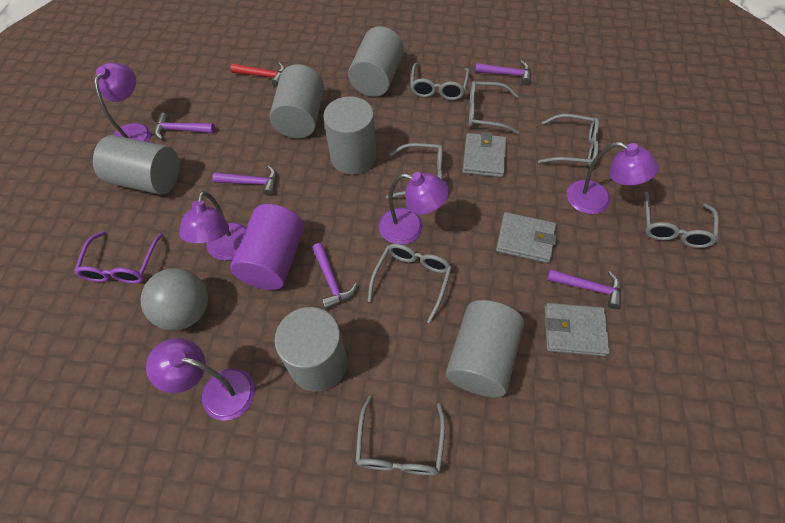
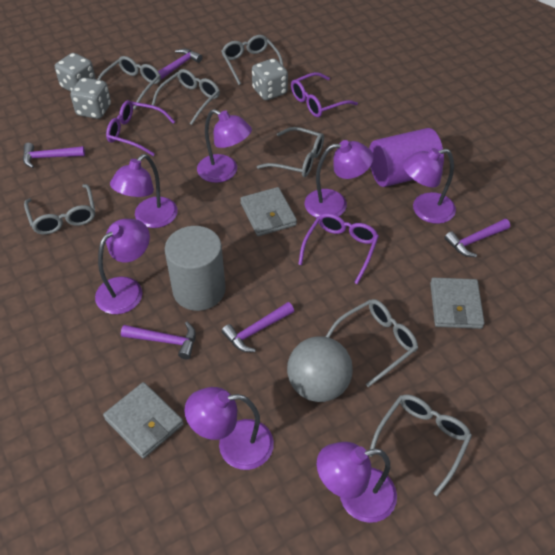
grey cylinder: [93,135,180,195] [270,64,324,138] [274,307,347,392] [323,96,376,175] [348,26,404,97] [446,300,524,397] = 6 -> [165,226,226,311] = 1
grey dice: none = 0 -> [55,53,96,92] [70,78,111,119] [252,58,288,100] = 3
purple glasses: [74,231,163,284] = 1 -> [106,100,175,156] [291,72,358,117] [298,213,379,284] = 3
purple lamp: [94,63,151,142] [146,338,255,421] [179,191,246,261] [379,172,449,245] [567,142,659,214] = 5 -> [95,219,150,314] [110,154,178,228] [184,387,274,470] [197,109,252,183] [305,140,374,218] [317,442,397,523] [403,148,456,224] = 7
red hammer: [231,62,285,87] = 1 -> none = 0

